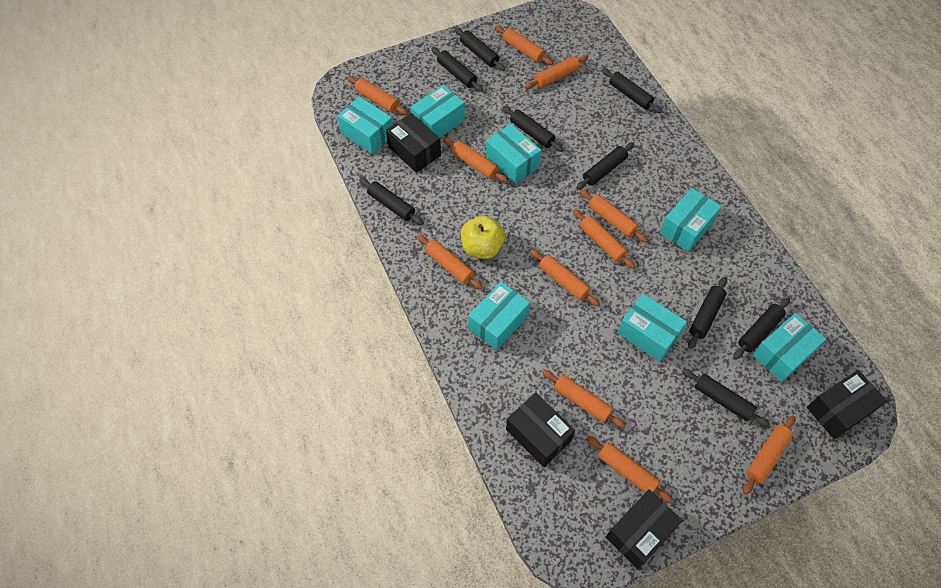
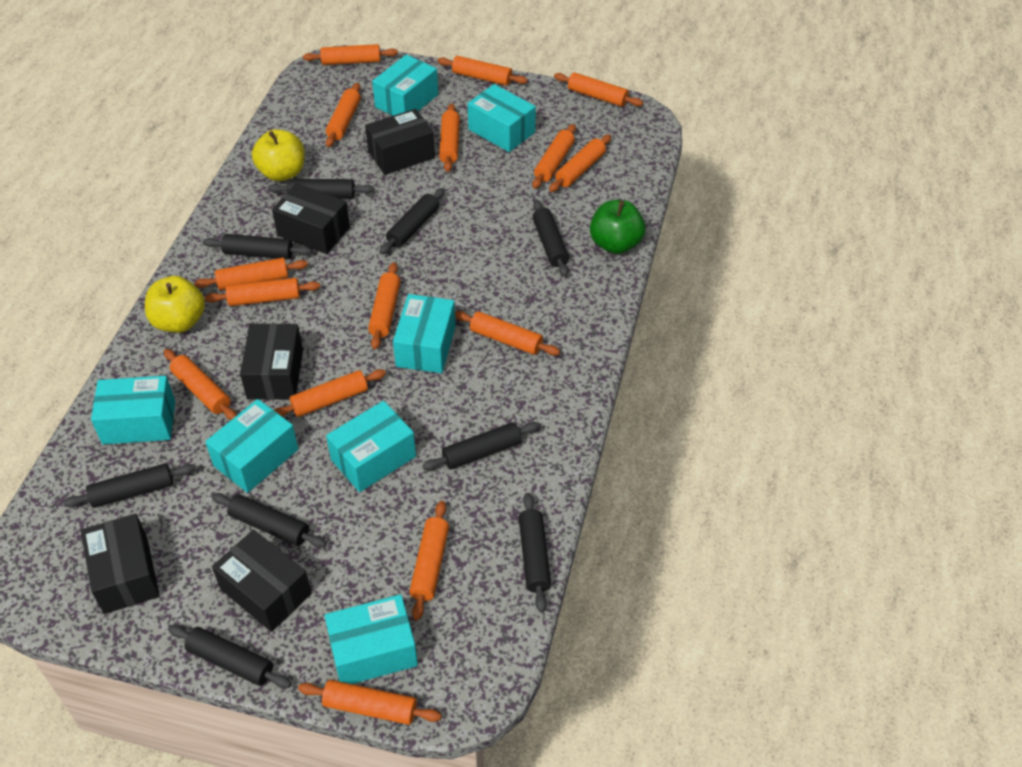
black box: [386,113,441,173] [506,393,575,467] [606,489,683,569] [807,370,888,439] = 4 -> [81,514,160,614] [212,530,312,632] [240,323,303,400] [272,183,350,254] [365,109,435,175] = 5
green apple: none = 0 -> [590,200,646,254] = 1
orange rolling pin: [347,76,407,115] [417,234,482,290] [443,138,508,182] [495,26,553,65] [525,55,588,89] [530,249,600,306] [542,370,626,428] [573,209,635,269] [580,190,648,243] [586,436,673,503] [743,415,795,495] = 11 -> [164,349,237,420] [195,258,308,290] [205,278,320,306] [274,369,386,417] [298,680,442,725] [303,44,398,65] [326,83,361,147] [368,262,401,349] [409,501,449,620] [437,56,528,86] [439,103,460,172] [455,311,560,356] [532,124,576,189] [549,134,611,192] [554,72,643,107] = 15
yellow apple: [461,216,505,259] = 1 -> [145,276,205,333] [252,129,305,181] = 2

